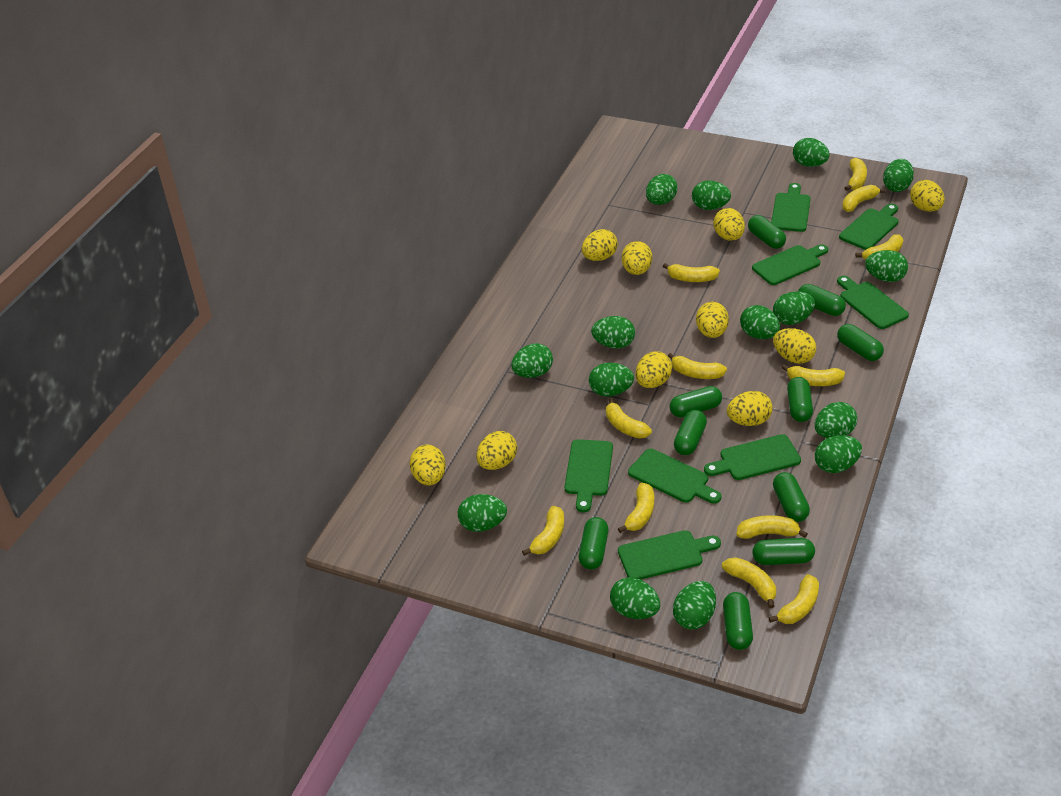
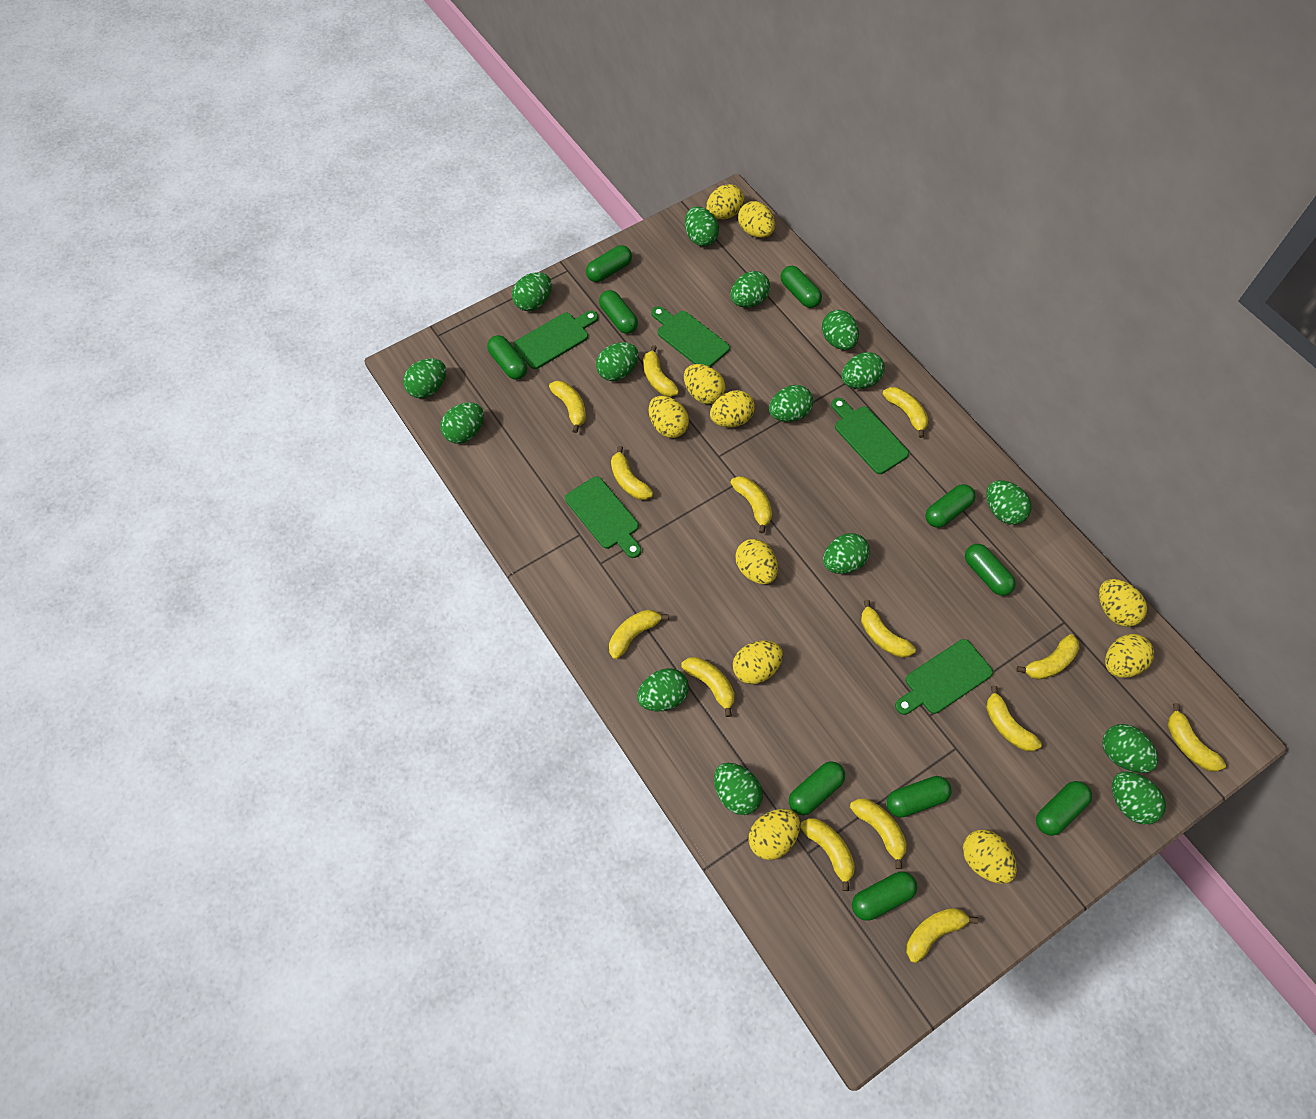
green cutting board: [565,439,613,512] [618,530,721,580] [628,449,721,504] [704,434,801,480] [752,244,828,285] [771,183,811,232] [837,276,909,329] [839,204,899,250] = 8 -> [513,311,598,369] [565,477,641,558] [651,306,730,367] [831,398,909,474] [895,639,993,715] = 5
yellow banana: [522,506,564,556] [606,398,652,439] [618,483,654,533] [663,263,720,282] [668,353,727,379] [722,557,776,608] [737,515,808,539] [768,574,819,624] [781,364,845,386] [842,185,886,212] [845,158,867,191] [856,234,903,260] = 12 -> [549,380,586,433] [609,609,669,659] [611,446,653,500] [643,345,679,397] [681,657,735,717] [730,476,772,534] [800,818,855,891] [850,799,907,869] [861,600,916,658] [882,387,928,438] [906,908,978,963] [986,686,1042,752] [1016,634,1080,680] [1168,703,1226,772] = 14
yellow egg: [410,445,446,486] [476,431,517,470] [582,229,618,261] [622,241,652,275] [636,351,672,388] [696,302,729,338] [714,208,745,241] [727,391,772,426] [773,328,816,364] [910,180,945,212] = 10 -> [649,396,689,438] [684,364,725,404] [706,184,744,219] [710,390,755,427] [733,641,783,684] [735,539,778,584] [738,201,775,238] [749,809,800,860] [963,830,1017,884] [1099,579,1147,627] [1105,634,1154,678] = 11

